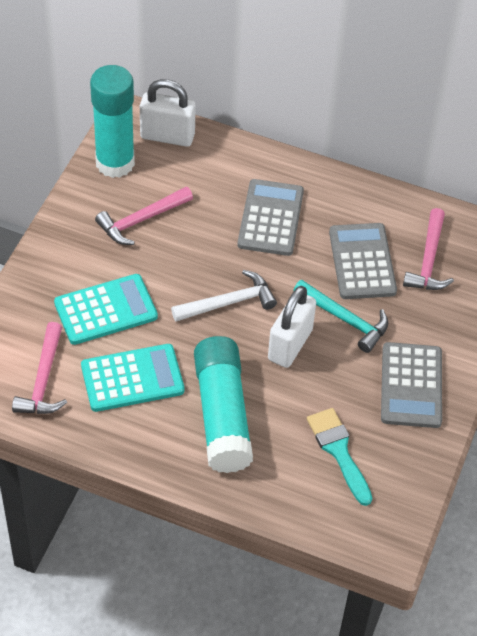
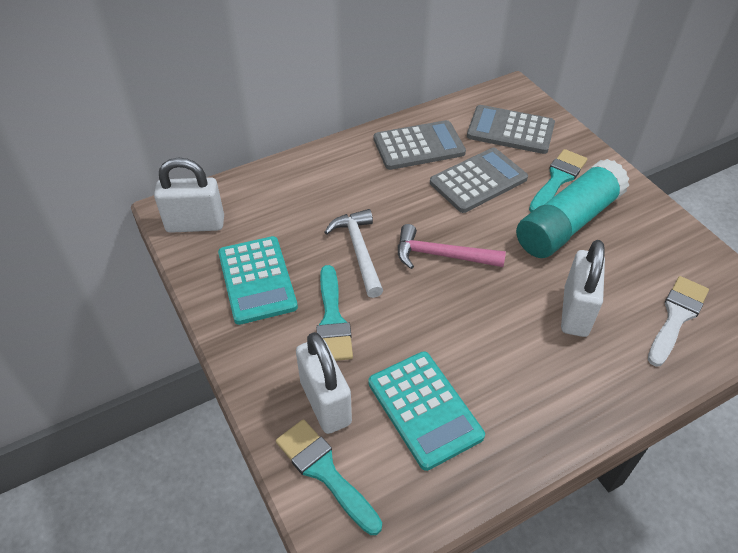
pink hammer: [12,322,67,414] [95,187,193,245] [403,208,454,290] = 3 -> [398,224,506,269] = 1
turquoise brush: [307,408,372,506] = 1 -> [276,419,382,535] [316,265,353,361] [529,149,587,212] = 3
turquoise glue stick: [90,65,135,178] [194,336,253,473] = 2 -> [516,159,629,258] = 1
turquoise hammer: [294,280,388,353] = 1 -> none = 0
white brush: none = 0 -> [648,276,709,367] = 1
white padlock: [140,79,196,147] [268,286,316,368] = 2 -> [154,158,224,233] [296,332,352,434] [561,240,605,337] = 3

